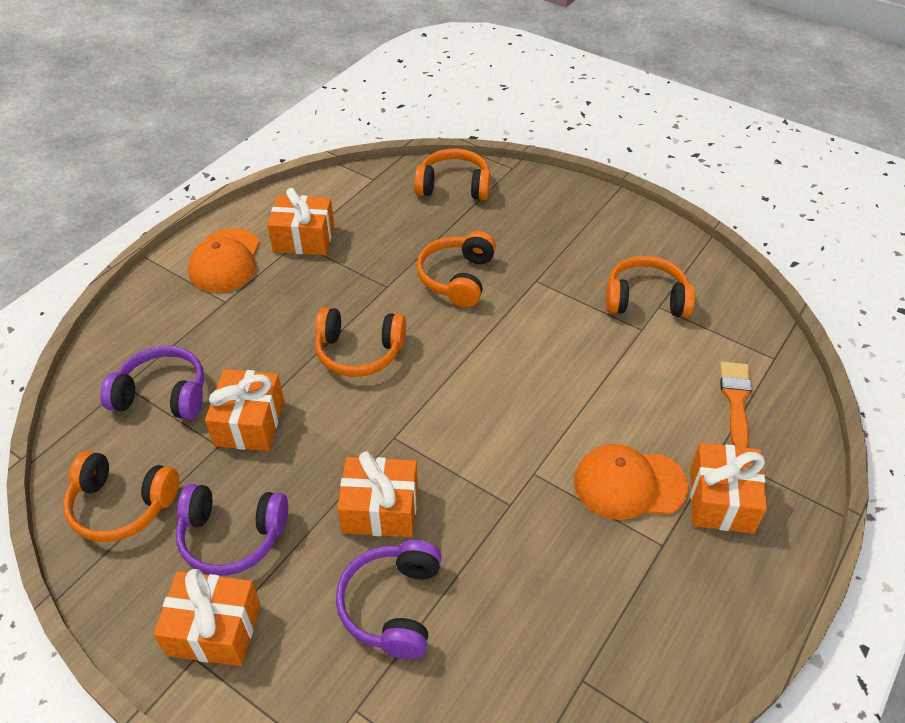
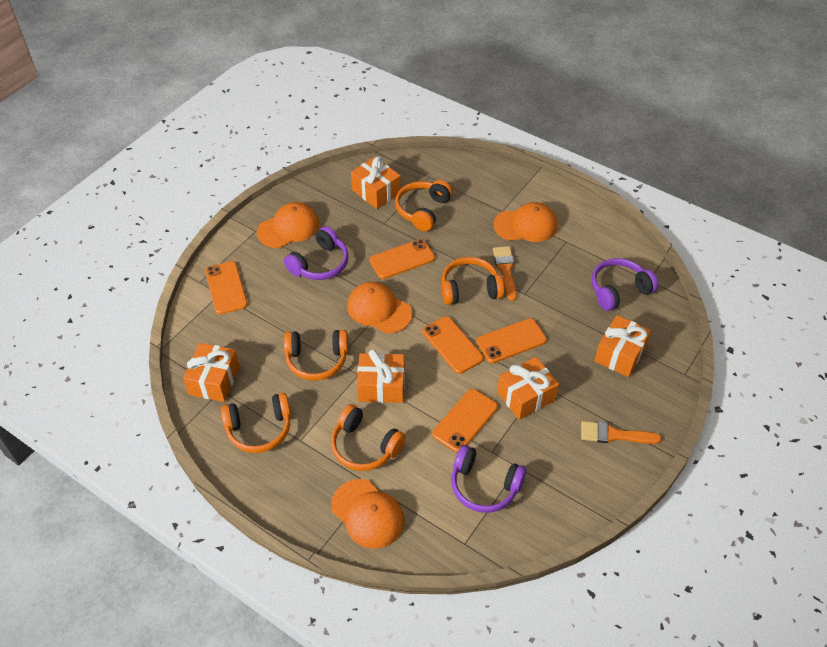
orange brush: [720,361,752,448] = 1 -> [493,246,517,301] [581,421,661,444] = 2
orange cap: [188,228,260,292] [574,444,688,520] = 2 -> [257,202,319,248] [331,479,405,549] [347,282,412,333] [494,202,557,242] = 4
orange phone: none = 0 -> [205,261,248,314] [369,239,435,279] [422,316,484,374] [432,389,498,453] [476,318,547,363] = 5

